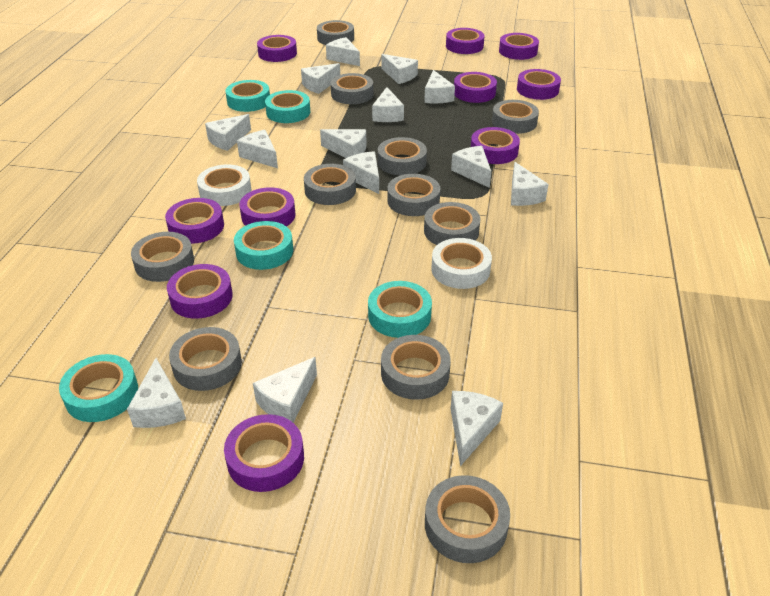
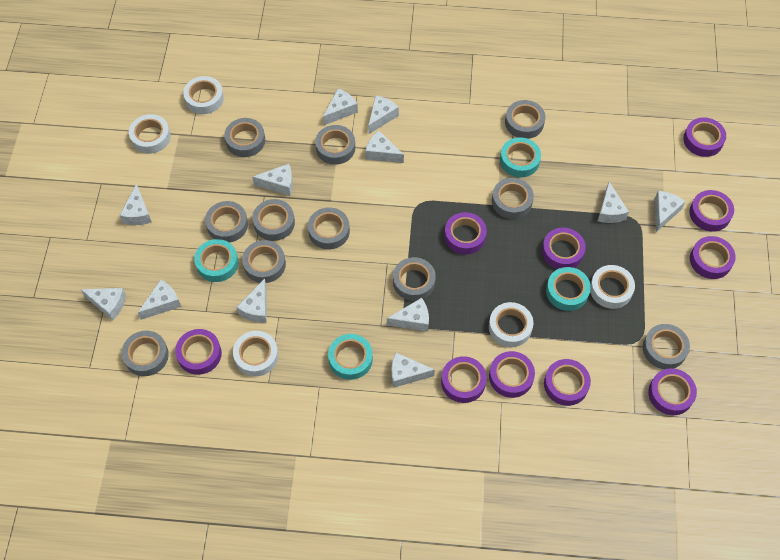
turquoise tape: [59,354,138,422] [225,80,270,112] [234,221,293,270] [265,90,310,123] [368,281,432,338] = 5 -> [194,239,238,282] [328,334,373,380] [500,137,541,177] [546,267,591,311] = 4
white cheese: [127,358,186,428] [205,114,251,151] [237,130,278,168] [253,357,317,423] [301,63,340,94] [320,129,367,158] [326,37,360,66] [343,151,379,194] [372,87,404,122] [381,54,418,84] [424,70,455,103] [451,146,491,188] [451,391,503,466] [511,162,549,206] = 14 -> [81,288,126,321] [119,183,152,225] [138,279,181,320] [236,279,267,323] [252,164,293,196] [323,89,358,125] [365,131,404,163] [368,95,399,134] [387,298,429,332] [391,353,435,388] [598,182,629,223] [655,191,686,232] = 12
white tape: [197,165,251,206] [431,238,492,289] = 2 -> [129,114,171,154] [183,76,224,114] [233,331,278,377] [489,302,533,347] [590,265,635,309] = 5

